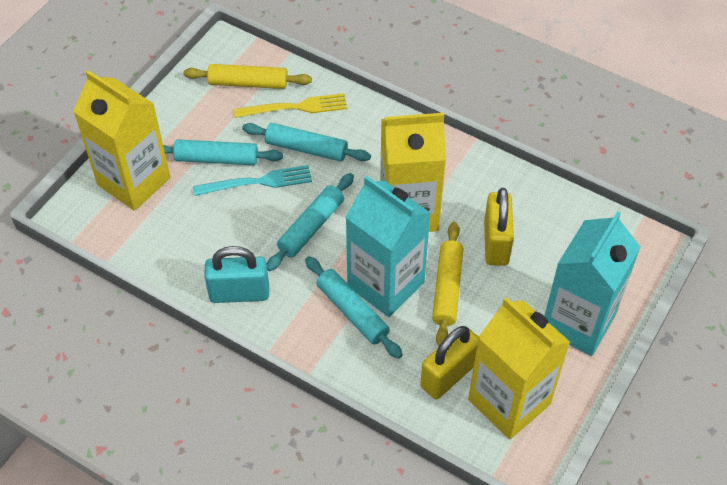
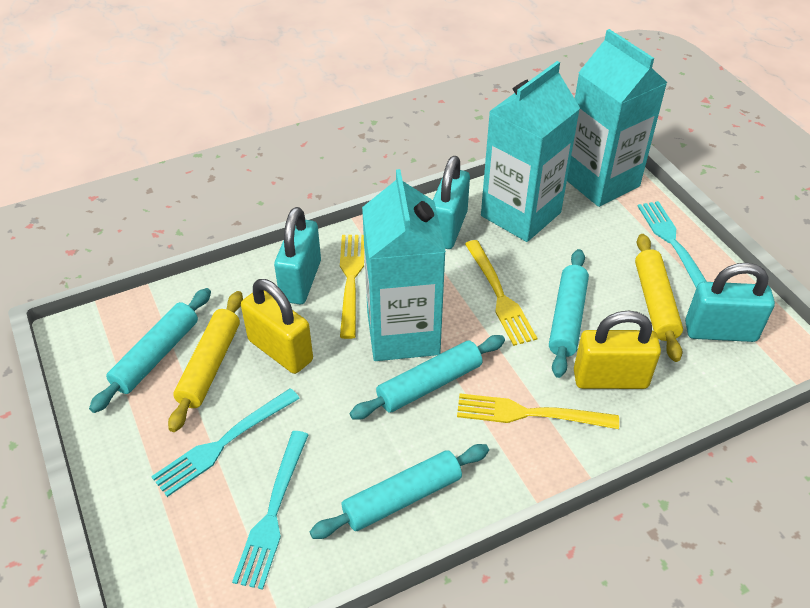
turquoise carton: [346,176,430,317] [544,211,640,356] = 2 -> [362,169,446,361] [481,61,580,242] [567,29,668,207] = 3
turquoise fork: [193,165,312,196] = 1 -> [151,388,300,497] [232,431,309,590] [637,201,707,288] = 3
turquoise padlock: [204,246,269,303] = 1 -> [274,207,321,304] [433,156,470,249] [685,263,775,342] = 3
yellow carton: [73,70,171,211] [380,113,446,232] [468,297,570,440] = 3 -> none = 0
yellow fork: [234,93,347,118] = 1 -> [340,235,364,339] [457,393,619,429] [465,240,537,346] = 3

